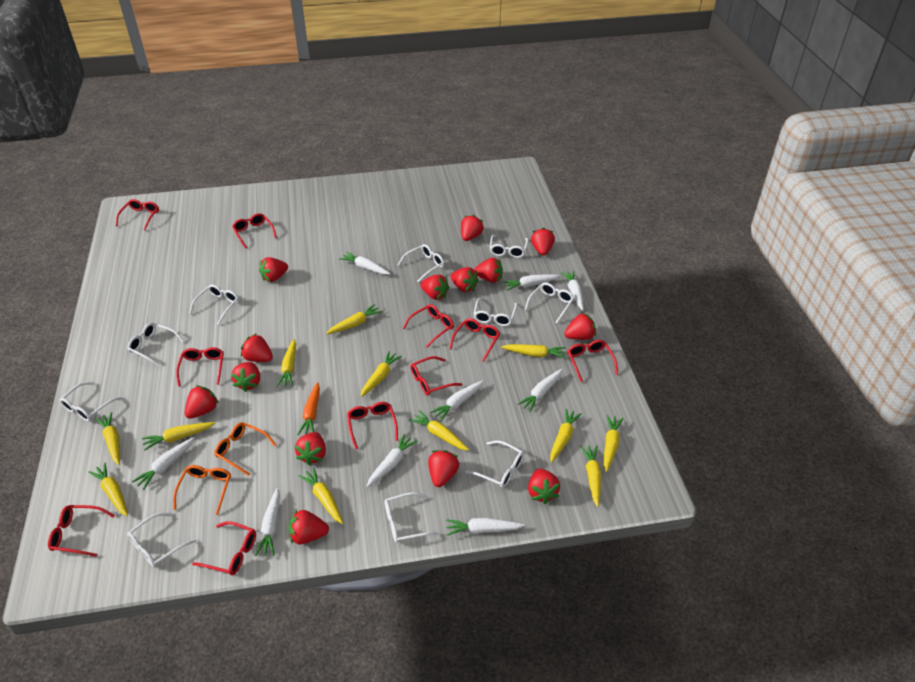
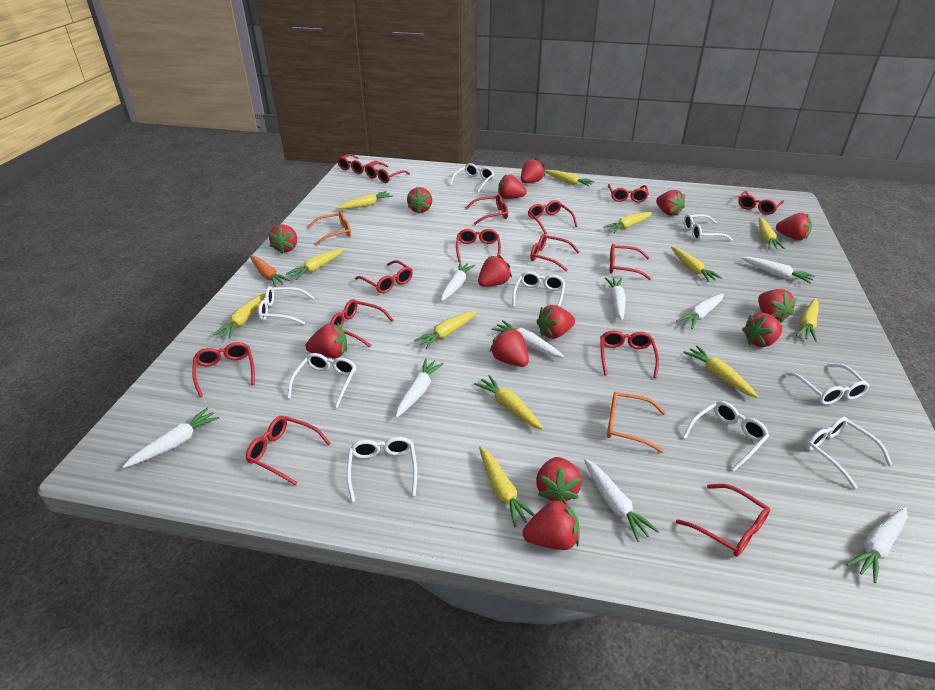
red glasses: [48,505,115,557] [116,199,159,231] [176,347,223,387] [192,521,256,575] [232,213,277,249] [347,402,398,449] [402,304,454,348] [411,356,462,396] [449,318,500,362] [568,340,618,382] = 10 -> [192,342,255,397] [246,416,331,485] [330,299,394,347] [337,154,382,174] [355,260,413,293] [365,162,410,183] [456,229,501,262] [466,194,508,225] [528,200,577,234] [530,234,579,272] [600,330,659,378] [608,184,649,202] [610,244,651,280] [676,484,770,557] [738,191,784,215] = 15
white glasses: [59,382,122,421] [127,323,184,366] [127,512,196,568] [189,284,239,325] [384,492,440,543] [398,244,444,282] [465,440,524,488] [474,298,517,326] [490,235,528,258] [525,283,574,323] = 10 -> [258,286,315,325] [287,353,357,408] [347,437,417,502] [450,163,494,193] [512,271,565,307] [683,401,769,471] [684,214,733,241] [786,364,870,405] [806,417,892,489] = 9

